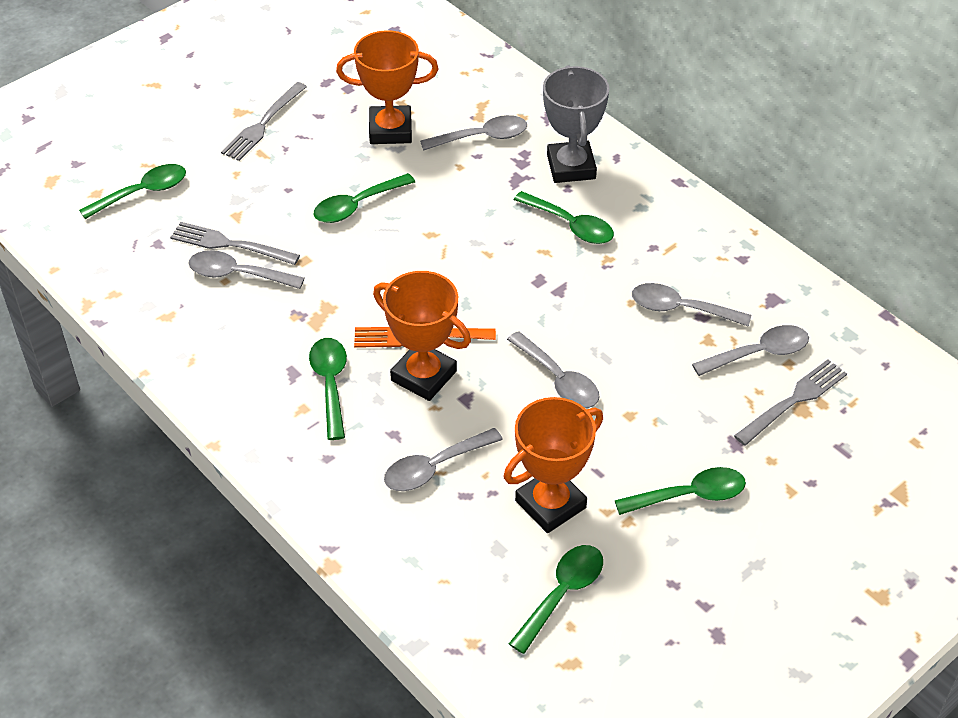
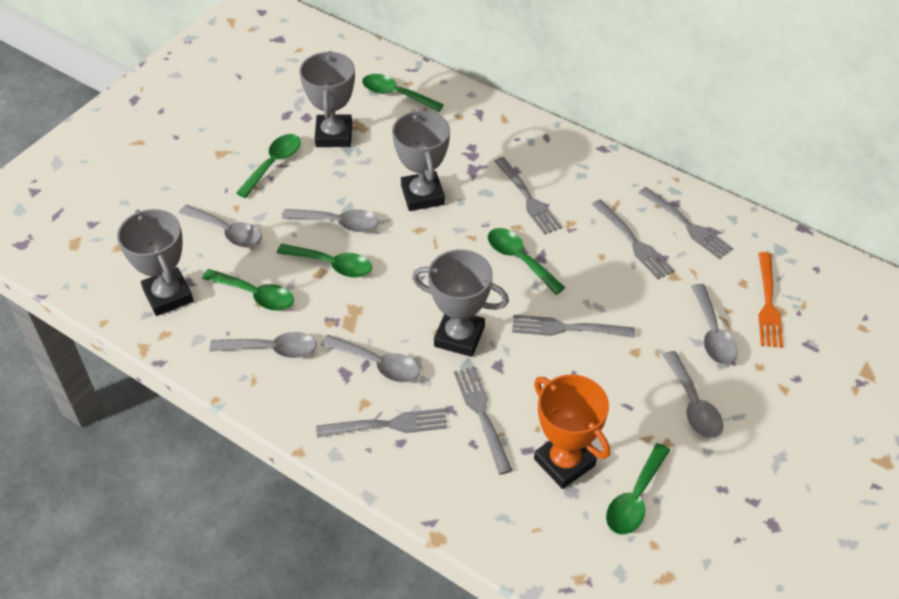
grey fork: [170,222,300,265] [221,82,307,161] [734,359,847,446] = 3 -> [316,408,447,438] [454,366,513,475] [494,157,562,235] [512,315,635,338] [592,199,674,279] [639,187,733,259] = 6
grey trophy: [543,65,609,183] = 1 -> [117,209,194,316] [299,51,355,147] [392,110,450,211] [412,250,509,357] = 4
orange trophy: [336,30,438,144] [373,271,471,401] [504,397,603,533] = 3 -> [534,374,610,489] = 1

